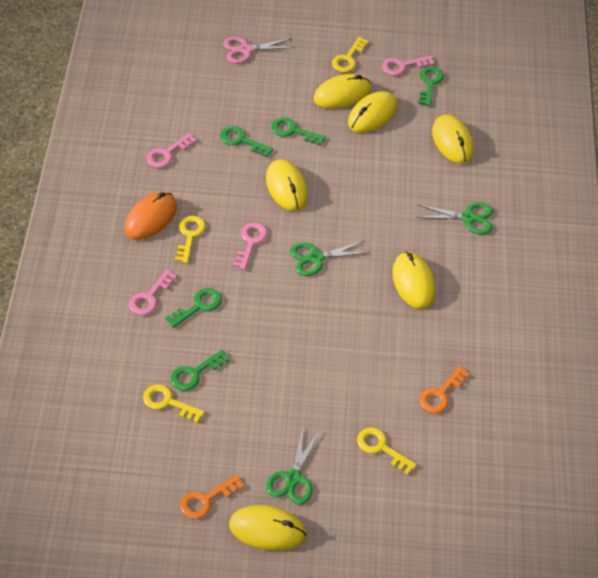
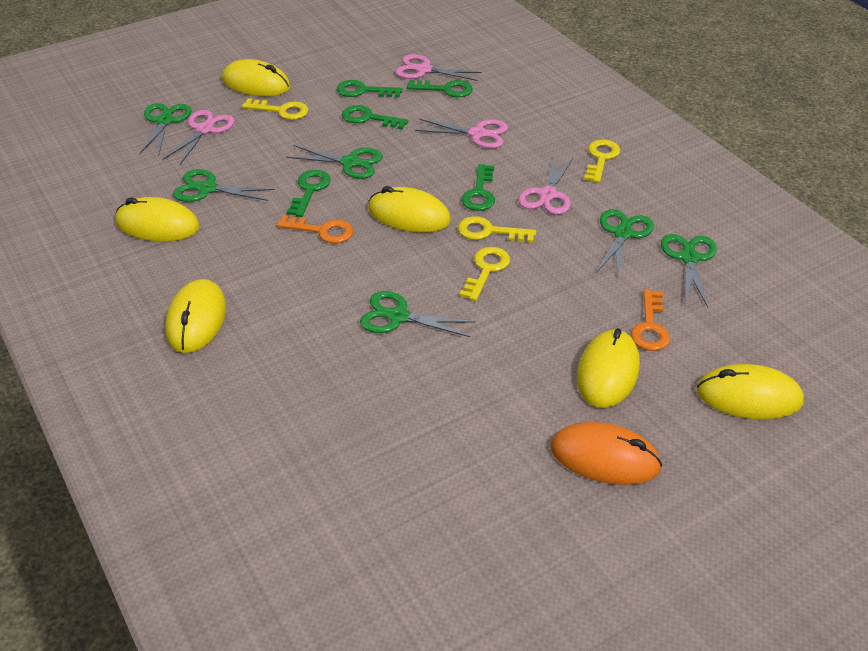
green scissors: [266,428,320,505] [290,241,370,276] [416,202,493,235] = 3 -> [139,103,192,156] [173,169,275,202] [286,145,383,179] [360,291,476,337] [596,209,654,278] [661,234,717,307] = 6
pink key: [129,269,177,315] [146,133,197,168] [233,223,267,270] [382,55,435,76] = 4 -> none = 0
pink scissors: [223,37,294,64] = 1 -> [163,110,235,165] [395,54,482,81] [415,119,508,149] [518,155,573,215] = 4

